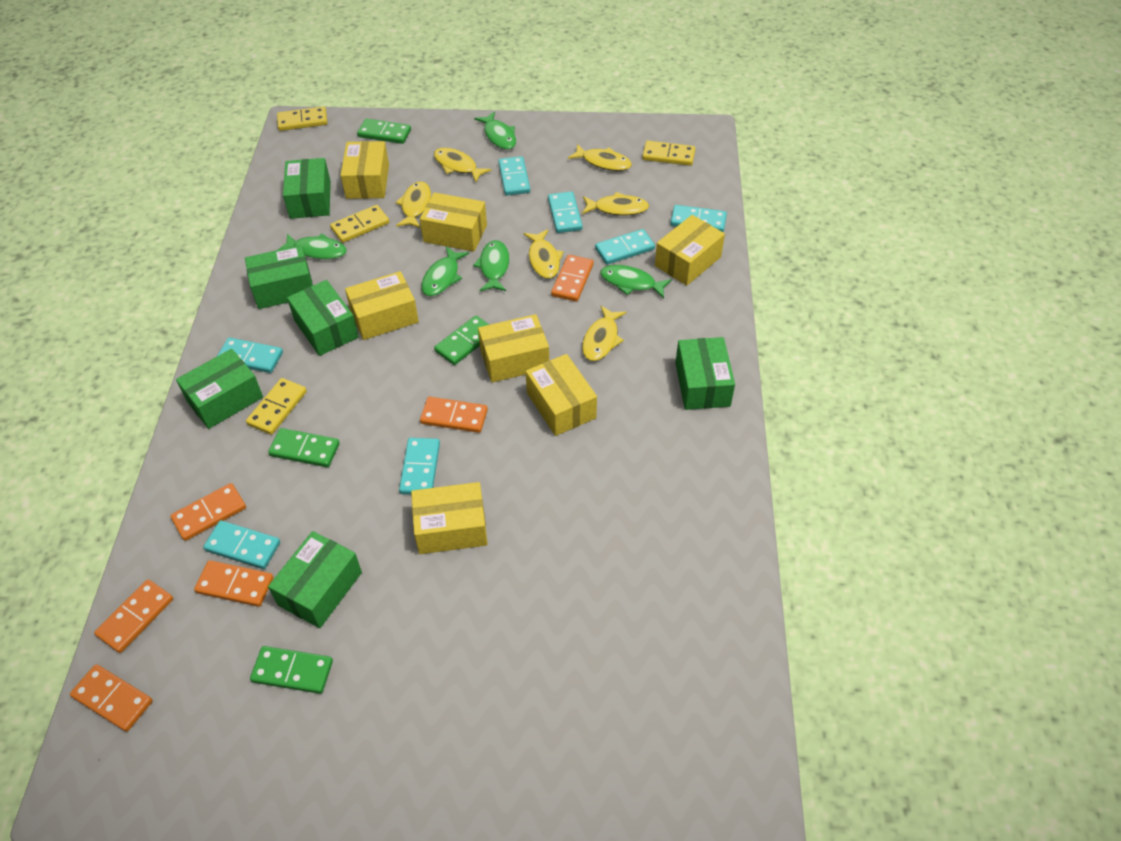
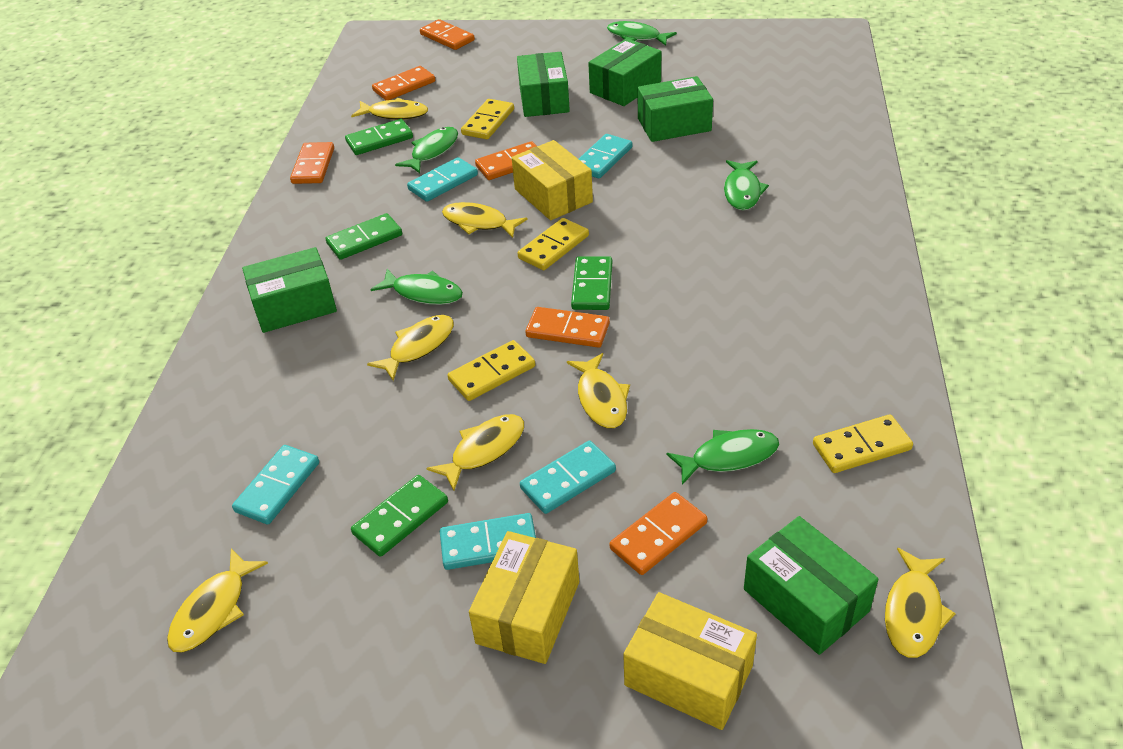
green box: [176,349,263,429] [245,245,313,309] [268,531,362,628] [283,158,331,219] [287,280,359,356] [675,337,735,410] = 6 -> [242,247,337,333] [517,52,570,117] [588,38,661,106] [638,76,713,142] [744,516,878,655] = 5
turquoise domino: [203,520,280,569] [216,338,283,373] [399,438,440,495] [498,156,530,196] [548,191,583,233] [595,229,655,265] [670,205,727,232] = 7 -> [232,445,319,524] [407,157,478,202] [440,513,536,570] [520,441,616,514] [579,134,632,178] = 5
yellow box: [340,141,389,199] [345,271,419,340] [411,482,488,554] [420,192,487,252] [478,314,549,382] [526,354,597,436] [655,215,725,286] = 7 -> [469,531,579,664] [512,140,593,220] [623,592,757,730] = 3
yellow fish: [395,181,431,228] [434,148,492,182] [524,229,564,279] [568,144,632,171] [582,192,649,216] [582,306,626,361] = 6 -> [167,549,268,653] [351,98,428,120] [367,315,454,381] [426,414,524,491] [442,202,528,238] [567,353,630,429] [885,548,956,658] = 7

